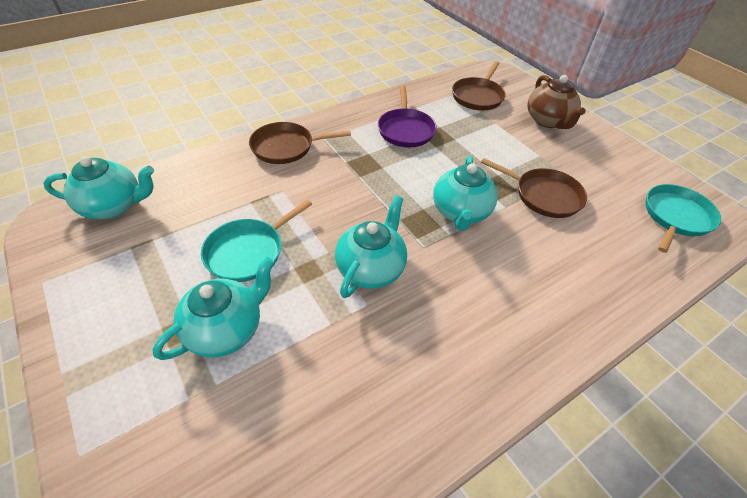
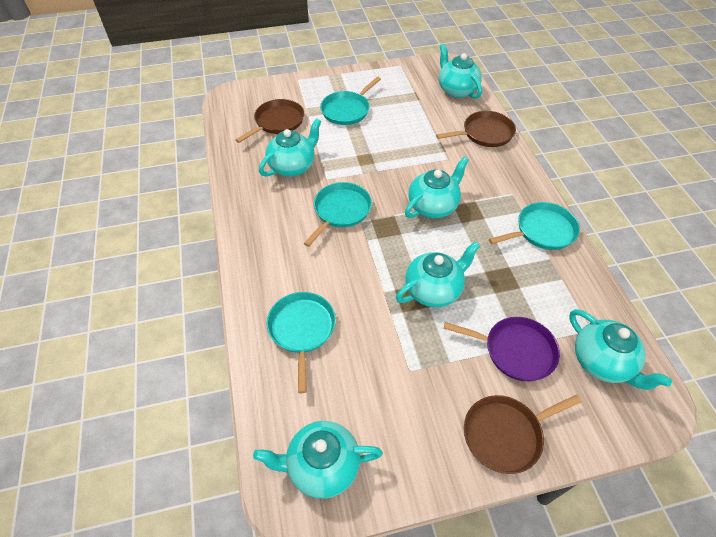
brown teapot: [528,75,586,129] = 1 -> none = 0
turquoise pan: [201,200,312,282] [646,184,721,253] = 2 -> [267,292,336,393] [304,182,372,247] [320,77,381,125] [489,202,580,250] = 4
turquoise teapot: [43,156,154,219] [153,257,275,360] [335,195,407,298] [433,156,498,231] = 4 -> [253,421,383,499] [259,118,322,177] [396,241,480,307] [405,157,469,218] [439,44,482,99] [569,309,672,390] = 6

